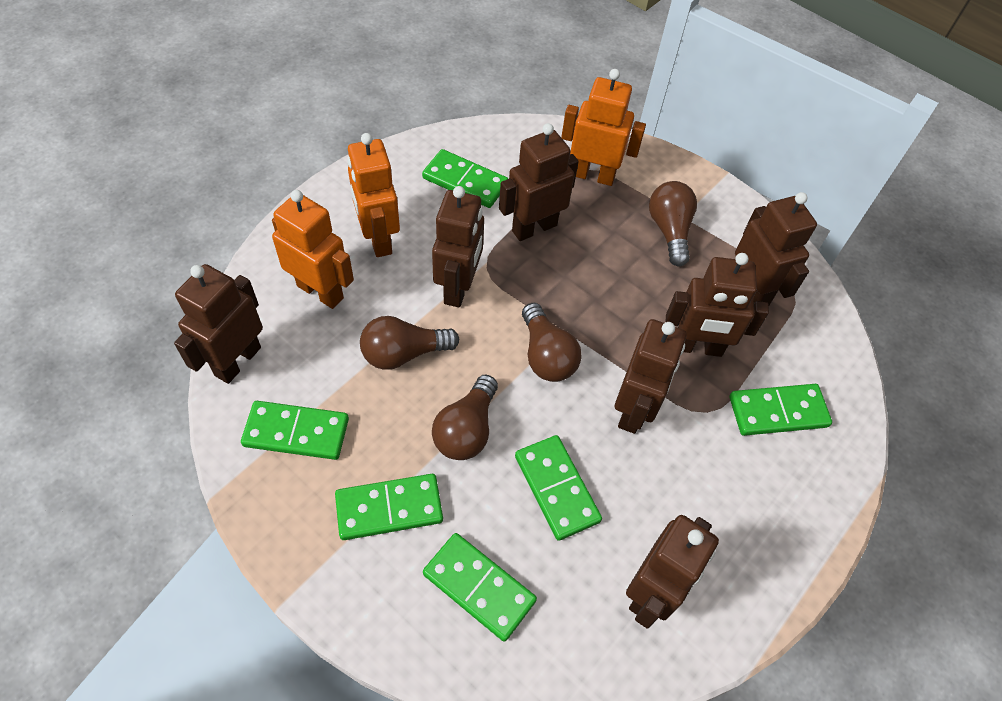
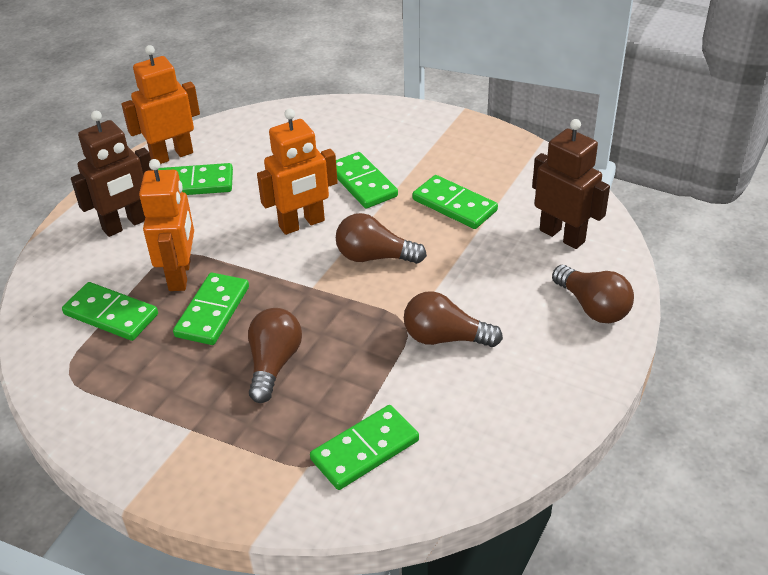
brown robot: [174,264,263,384] [432,186,484,307] [499,123,579,241] [615,319,687,434] [626,515,719,629] [666,253,769,357] [735,192,817,305] = 7 -> [71,111,152,237] [532,119,610,249] = 2

